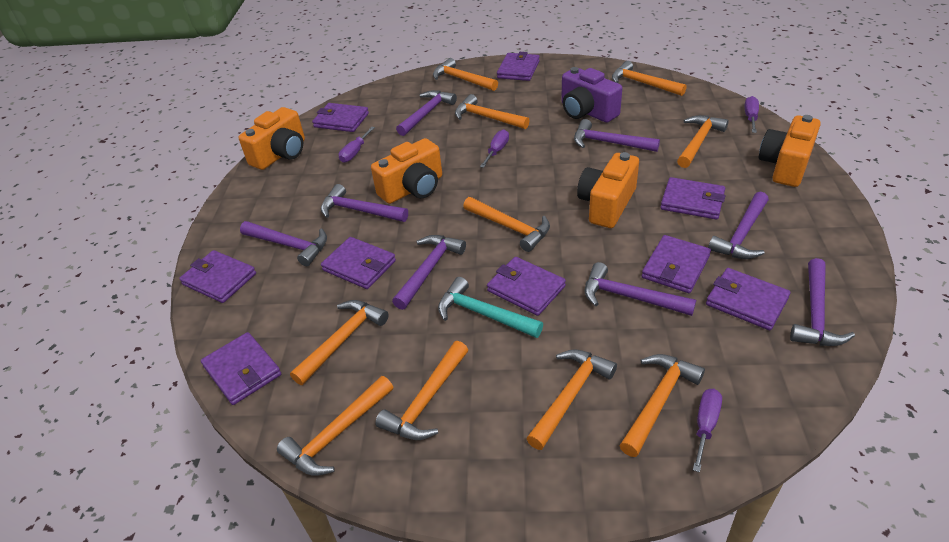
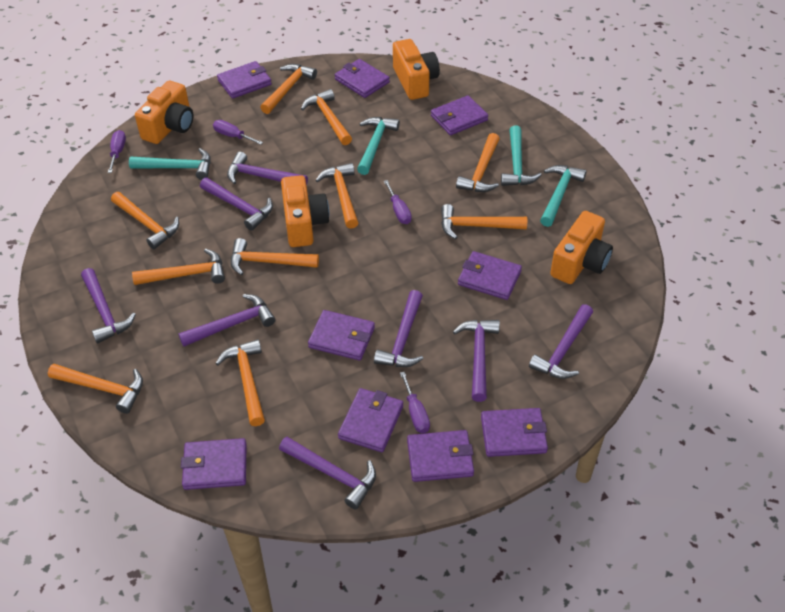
purple camera: [561,67,622,123] = 1 -> none = 0
turquoise hammer: [438,277,543,338] = 1 -> [129,148,211,180] [357,117,400,175] [501,126,541,186] [540,165,587,227] = 4

